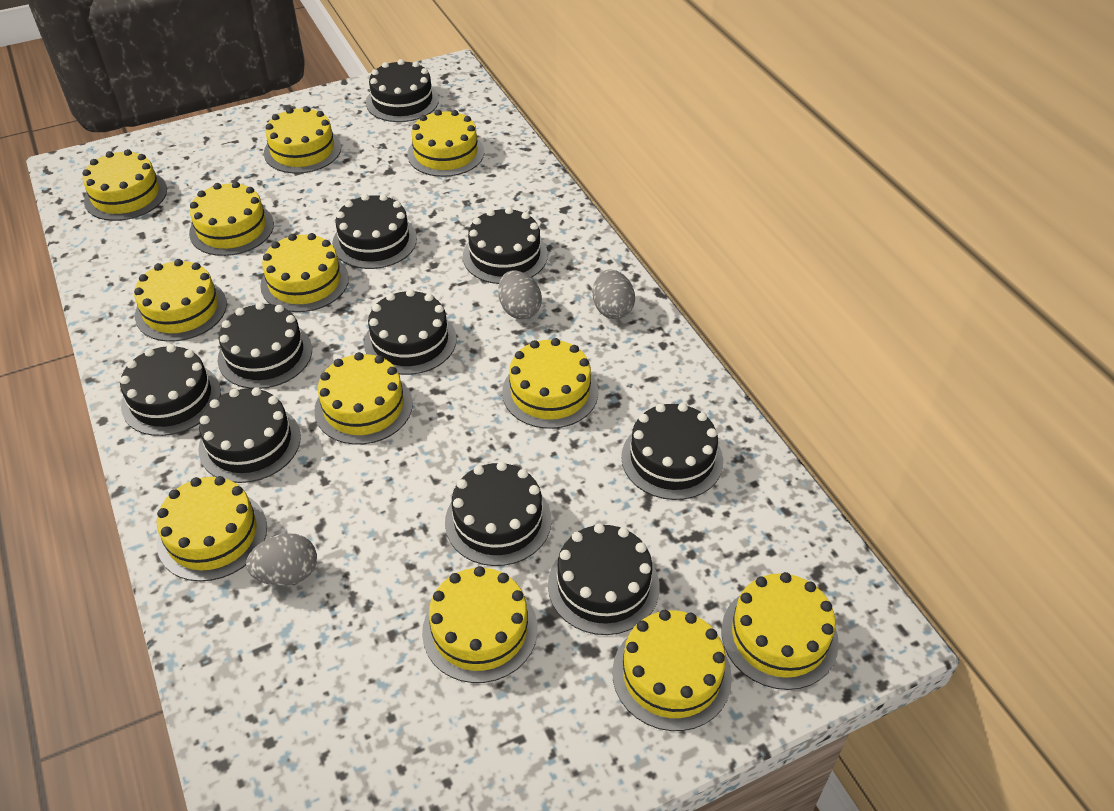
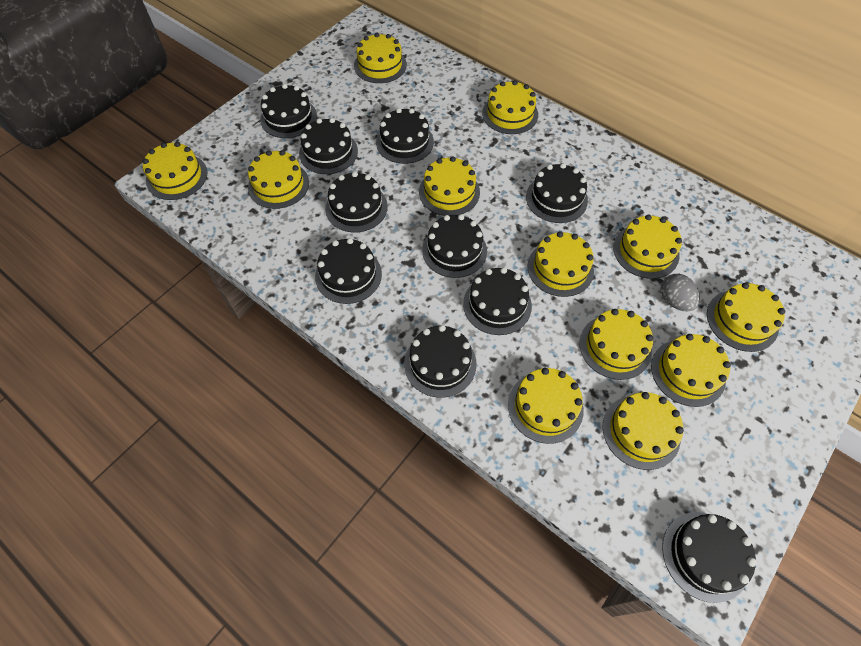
grey egg: [246,533,317,586] [498,271,542,319] [593,270,635,319] = 3 -> [660,274,700,311] = 1

